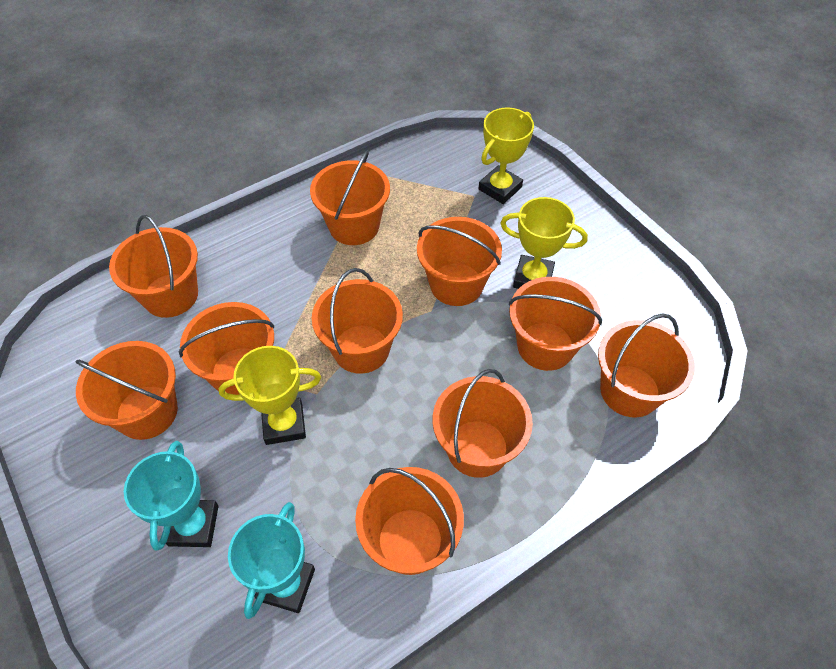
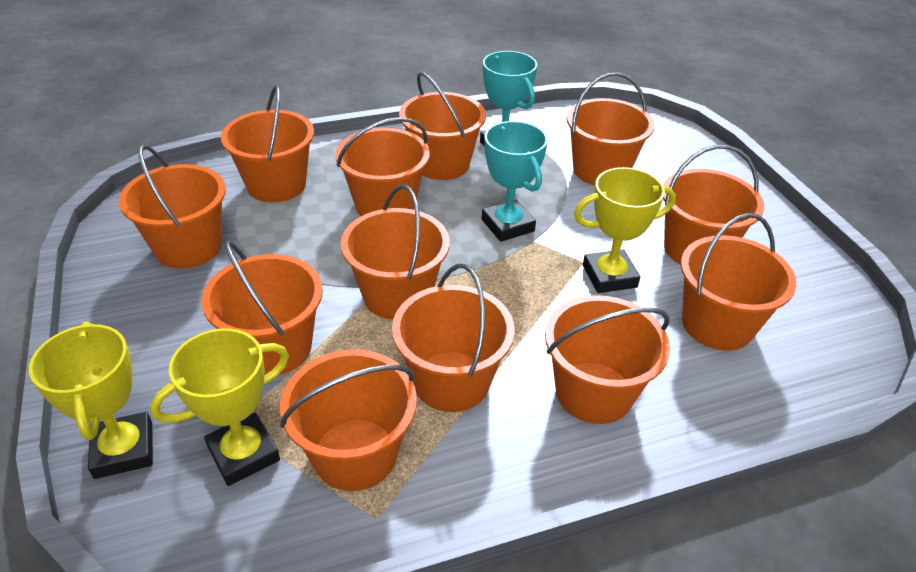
orange bucket: [76,341,178,440] [109,215,198,318] [179,302,274,395] [310,150,390,245] [312,268,403,374] [355,467,464,575] [417,217,502,306] [433,369,533,478] [509,277,602,371] [598,313,695,417] = 10 -> [119,144,226,269] [201,241,323,375] [221,85,314,203] [280,349,417,491] [335,117,430,216] [341,184,450,320] [392,264,515,412] [399,72,486,180] [545,295,670,424] [567,72,655,185] [663,145,764,265] [681,213,796,351] = 12

